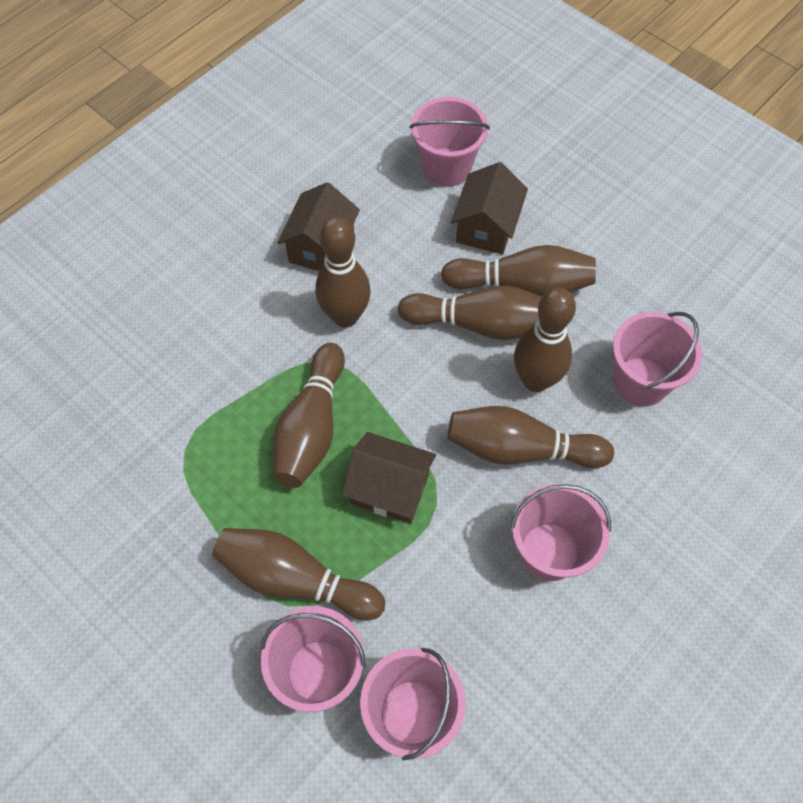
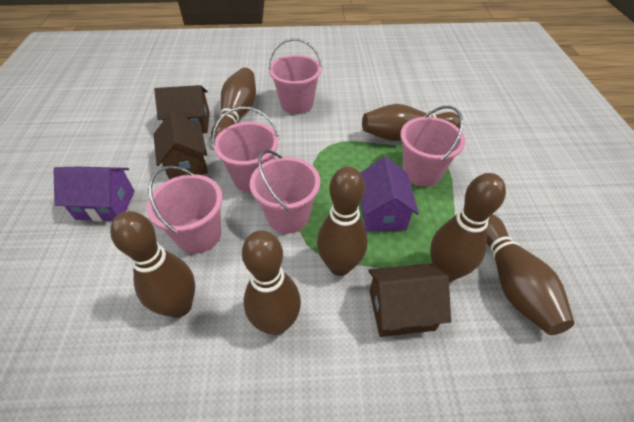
purple house: none = 0 -> [53,167,135,222] [360,157,419,232] = 2

